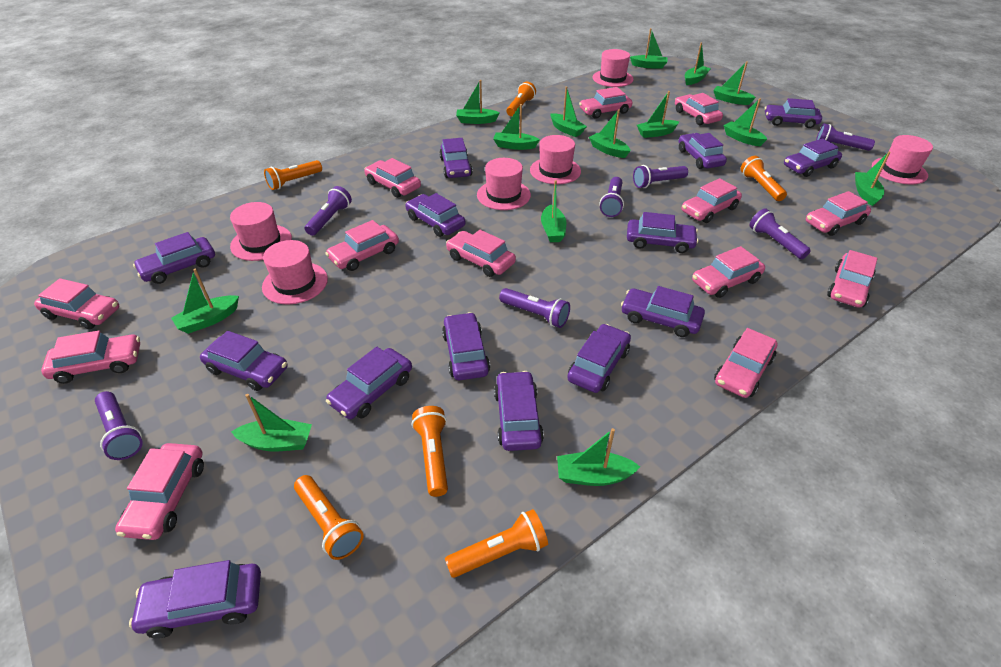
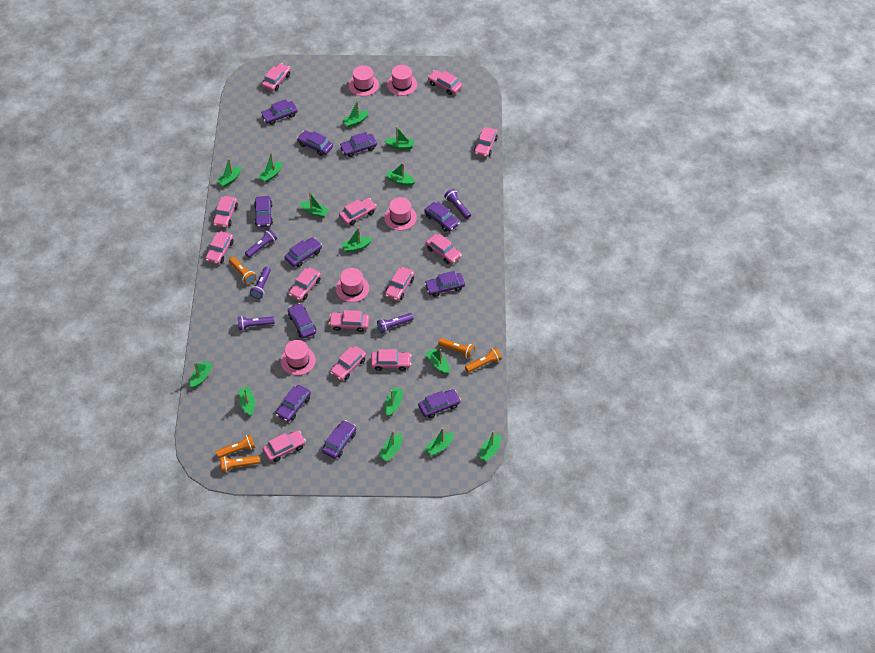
orange flashlight: [264,160,322,190] [294,475,364,560] [412,406,448,497] [445,509,548,578] [506,82,536,116] [741,156,787,201] = 6 -> [216,434,255,458] [220,456,260,472] [229,257,256,285] [438,338,475,359] [465,347,502,373] = 5
pink hat: [230,202,292,261] [262,240,328,304] [477,158,531,210] [530,135,581,184] [593,49,634,87] [872,135,933,184] = 6 -> [281,340,316,375] [336,268,369,302] [348,65,379,96] [384,197,417,230] [387,65,417,96] = 5
purple car: [129,560,261,639] [133,232,215,284] [200,331,288,391] [326,347,412,419] [405,193,466,237] [439,138,473,178] [442,312,490,380] [494,371,544,451] [567,324,631,393] [621,286,705,337] [627,212,699,253] [679,133,727,169] [765,98,822,128] [784,138,842,177] = 14 -> [254,196,273,227] [261,99,298,125] [276,385,311,422] [285,237,322,267] [288,303,316,339] [297,130,333,156] [322,420,356,459] [339,132,377,157] [418,389,461,418] [424,202,460,232] [424,271,465,297] = 11
purple flashlight: [95,391,143,460] [305,186,352,236] [499,288,570,328] [600,177,624,217] [633,165,688,188] [749,208,811,259] [816,123,875,151] = 7 -> [238,316,274,330] [245,229,277,258] [250,267,271,299] [377,313,414,333] [444,189,471,219] = 5

